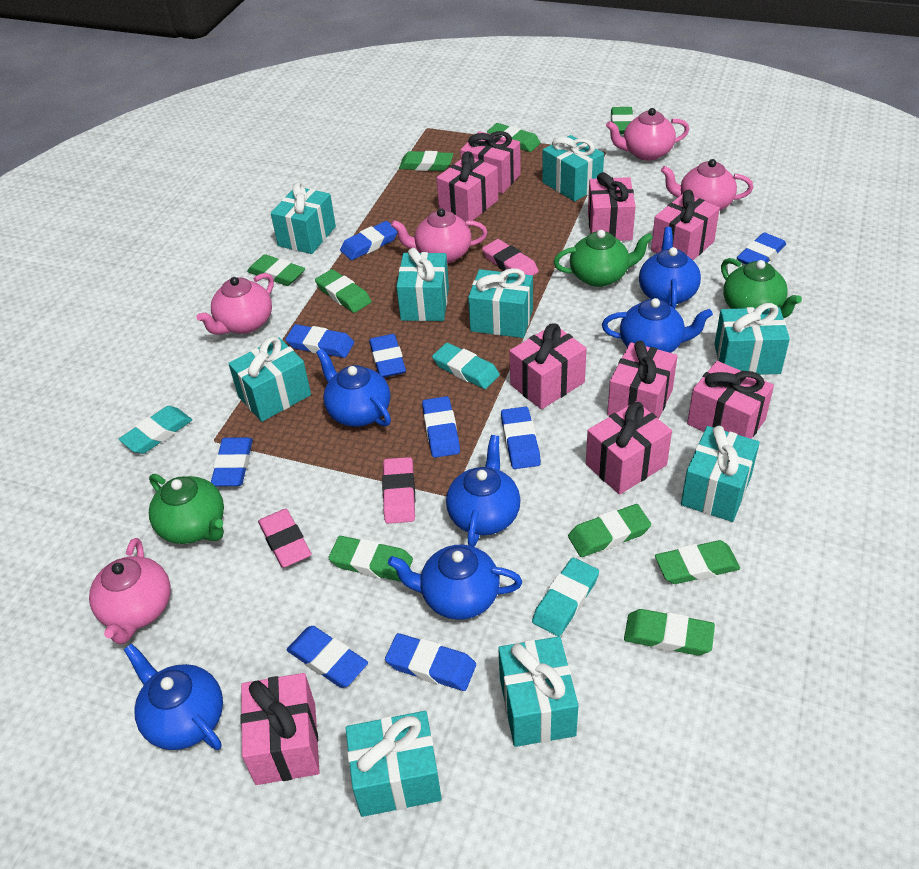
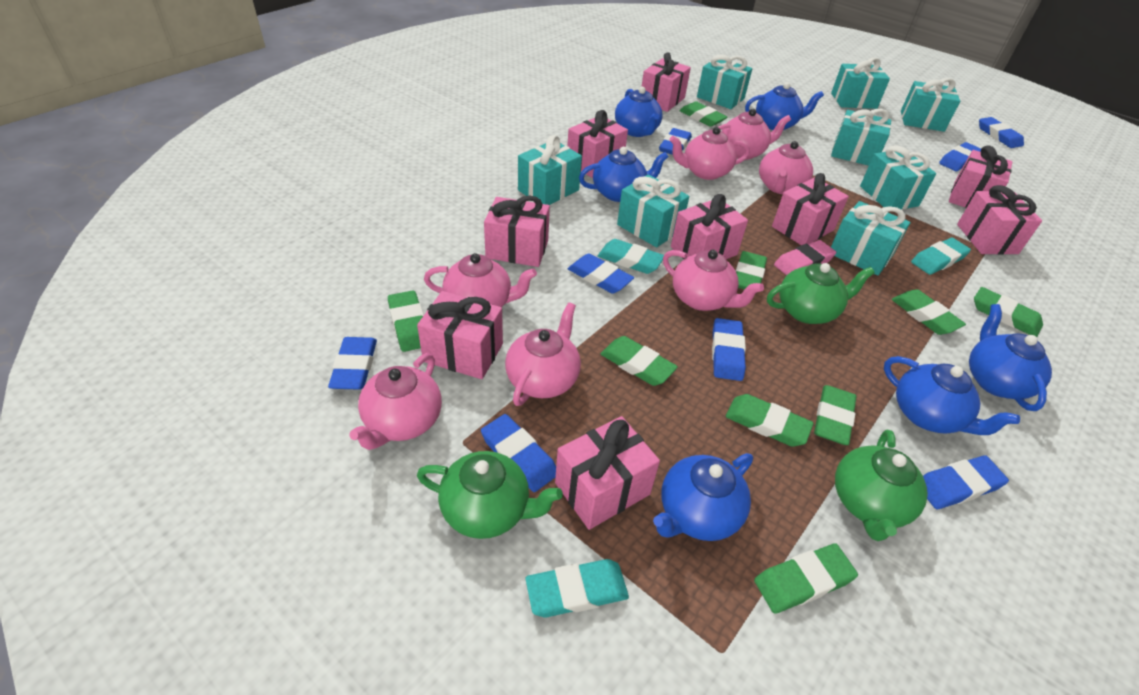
blue eraser: [211,437,253,486] [285,324,354,358] [286,626,368,688] [340,221,397,260] [369,334,406,378] [385,633,476,691] [422,396,460,458] [501,407,541,469] [737,232,786,264] = 9 -> [328,337,377,390] [481,414,556,492] [568,253,634,294] [659,128,692,155] [712,318,746,381] [923,455,1009,509] [939,142,981,171] [979,117,1024,148] = 8
pink eraser: [258,509,312,568] [382,457,415,524] [482,239,539,276] = 3 -> [774,240,836,275] = 1
pink teapot: [89,538,171,644] [197,273,274,335] [391,208,488,264] [606,108,689,161] [661,159,753,211] = 5 -> [349,353,442,450] [424,253,537,307] [505,302,581,406] [663,250,764,311] [669,127,750,180] [718,109,791,160] [759,141,813,194] = 7
turquoise gift: [228,337,311,422] [271,182,336,254] [345,711,442,817] [396,248,449,321] [468,268,533,338] [498,637,578,747] [542,135,604,202] [681,426,760,522] [714,303,790,375] = 9 -> [518,135,582,205] [617,174,689,248] [697,55,752,109] [831,57,890,109] [831,109,891,166] [831,201,911,276] [860,145,936,210] [901,78,960,132] = 8

